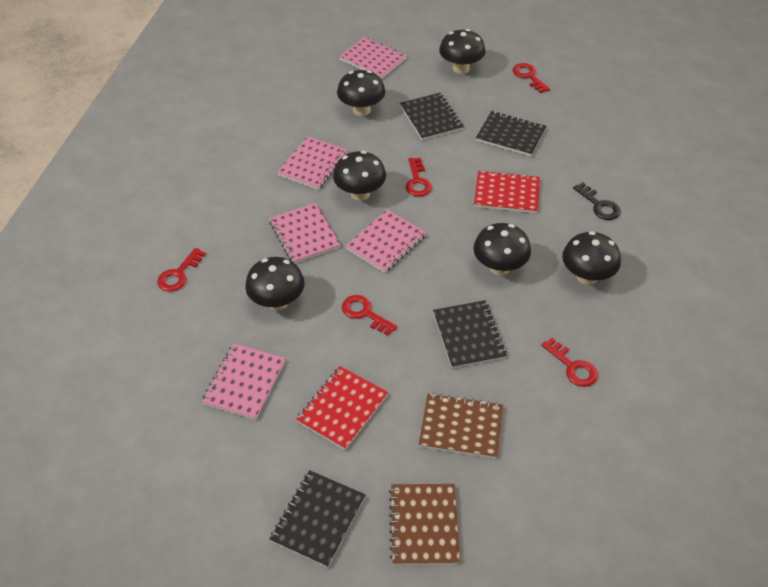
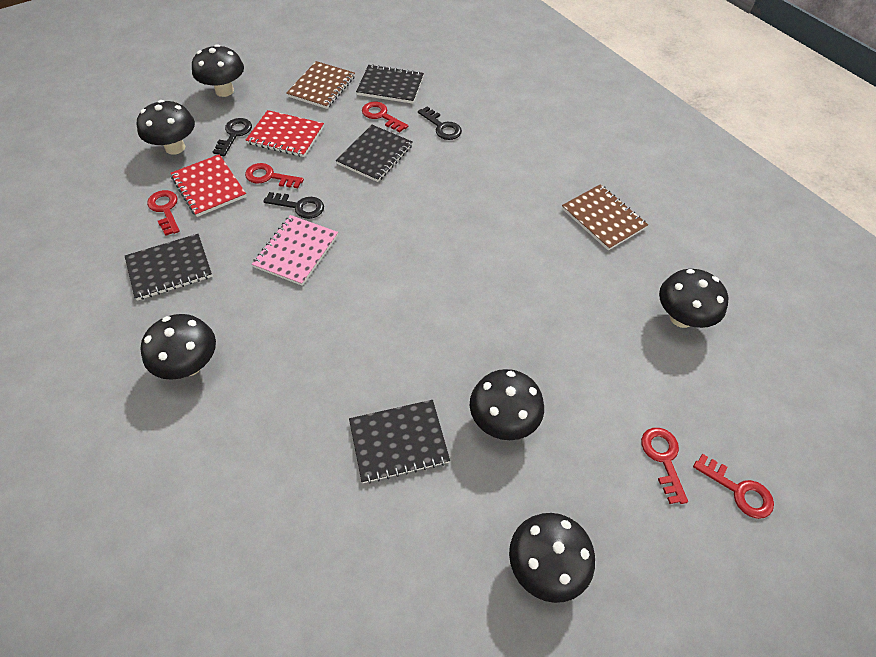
black key: [573,182,621,220] = 1 -> [213,118,252,156] [263,192,324,219] [418,107,462,140] = 3
pink notebook: [201,344,285,420] [269,203,340,263] [277,136,348,190] [339,37,407,79] [346,210,426,273] = 5 -> [252,215,338,286] = 1

